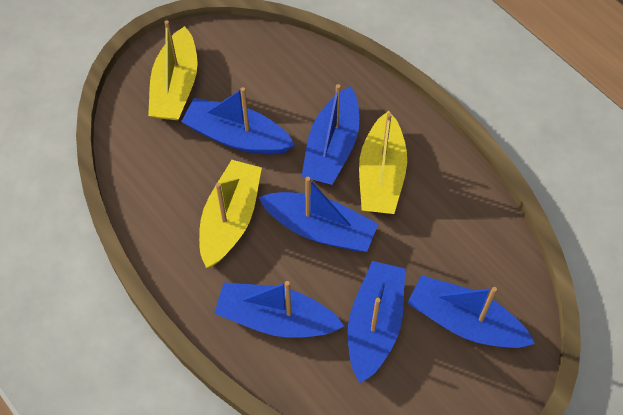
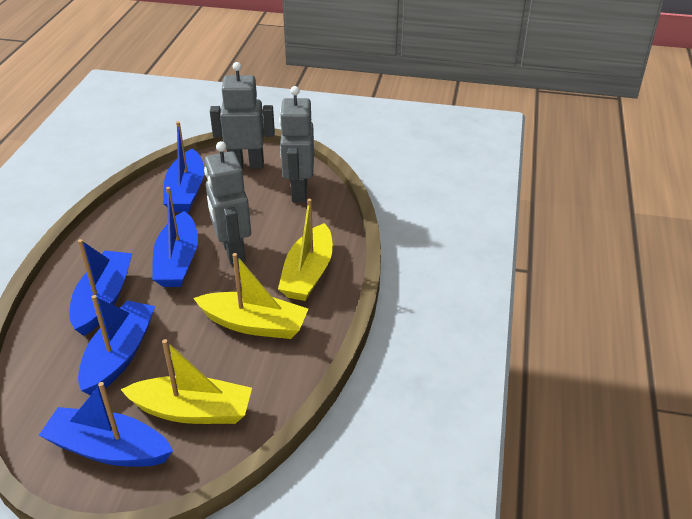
blue boat: [181,87,295,154] [214,281,344,338] [259,177,378,252] [302,84,359,185] [348,261,405,383] [408,275,535,348] = 6 -> [39,382,173,467] [69,239,132,336] [78,295,155,395] [152,187,198,287] [163,121,204,213] = 5
grey robot: none = 0 -> [204,141,251,265] [210,62,275,169] [279,86,314,202] = 3

